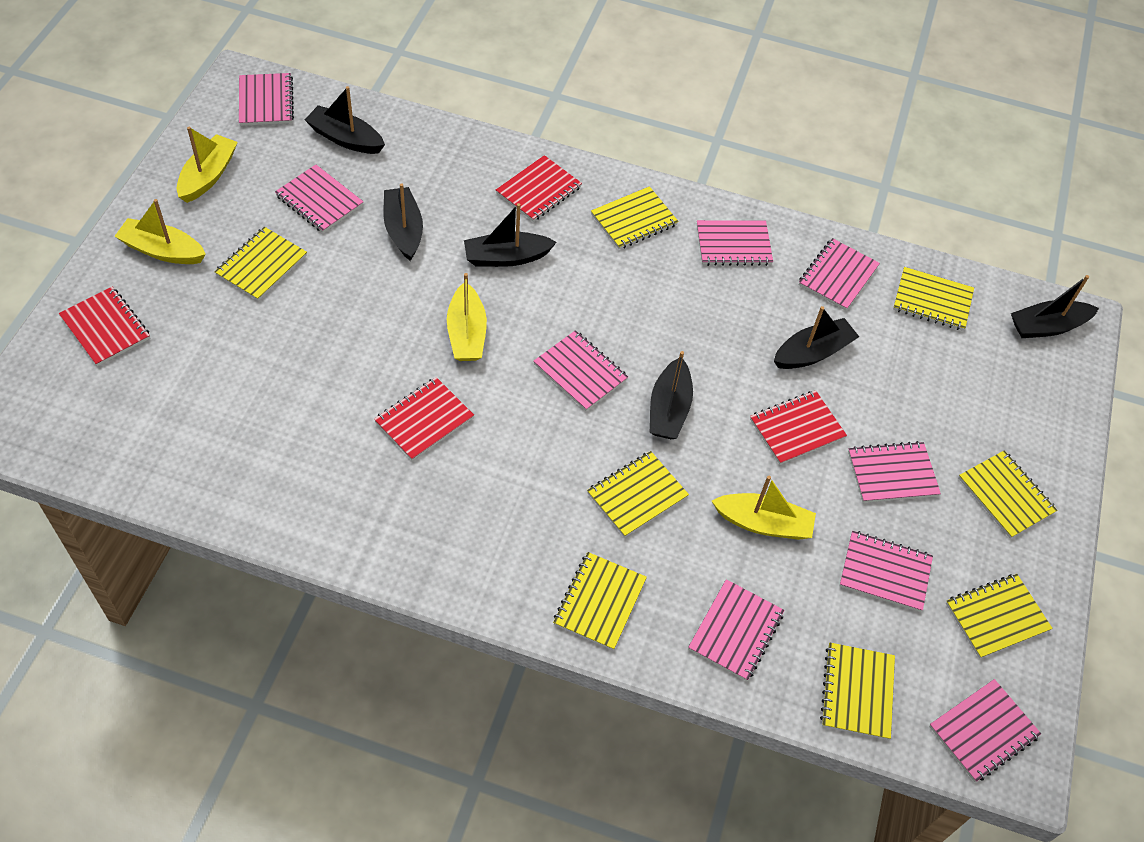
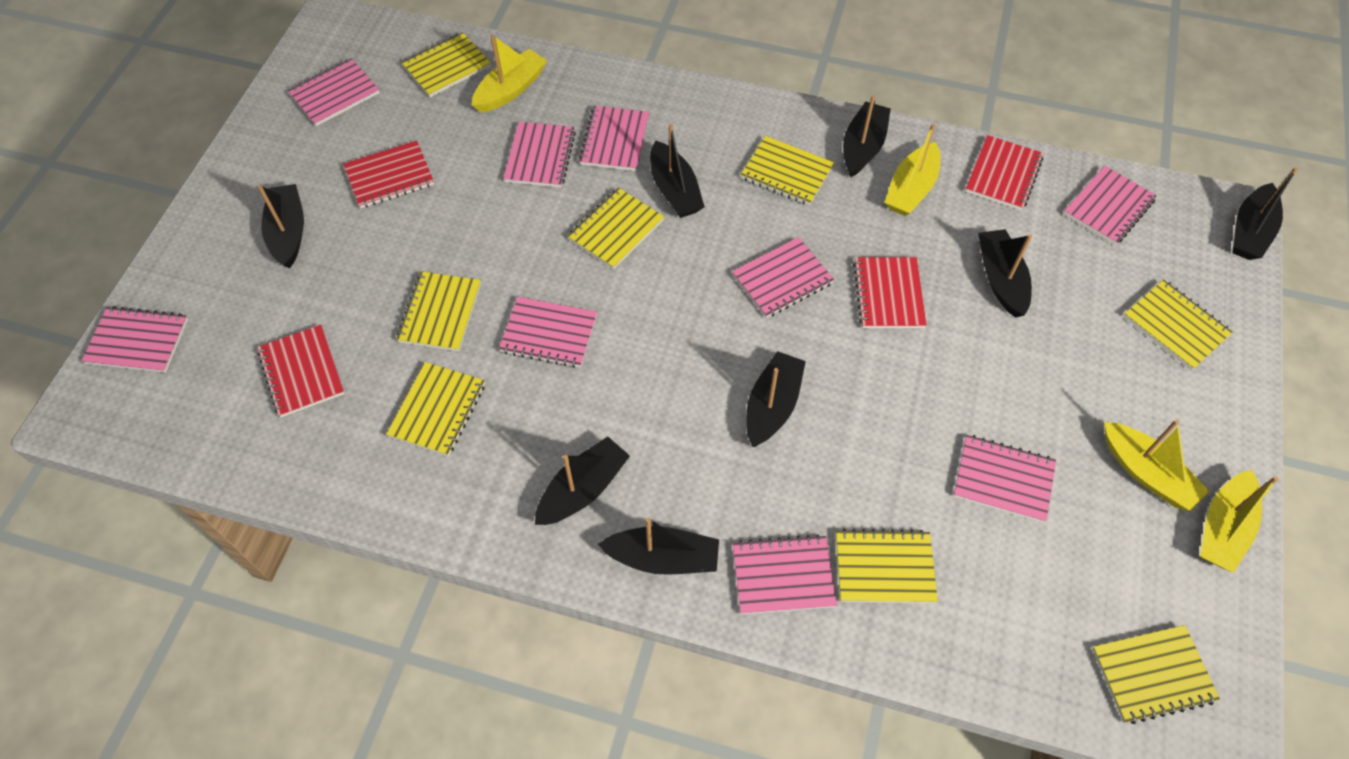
black boat: [305,86,385,154] [384,183,423,261] [464,203,557,267] [650,351,693,439] [774,306,859,369] [1011,275,1099,338] = 6 -> [258,184,304,268] [535,436,630,525] [598,517,719,575] [650,124,705,218] [746,351,806,447] [843,95,891,177] [978,229,1032,318] [1233,167,1298,260] = 8

